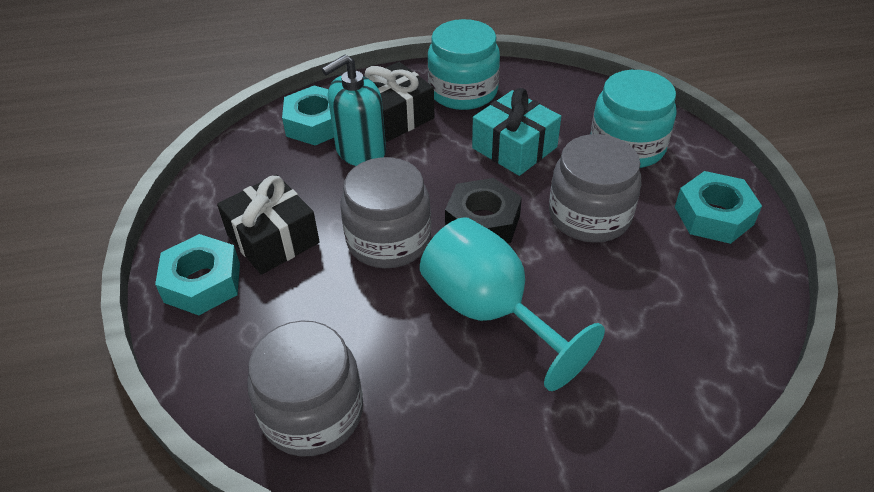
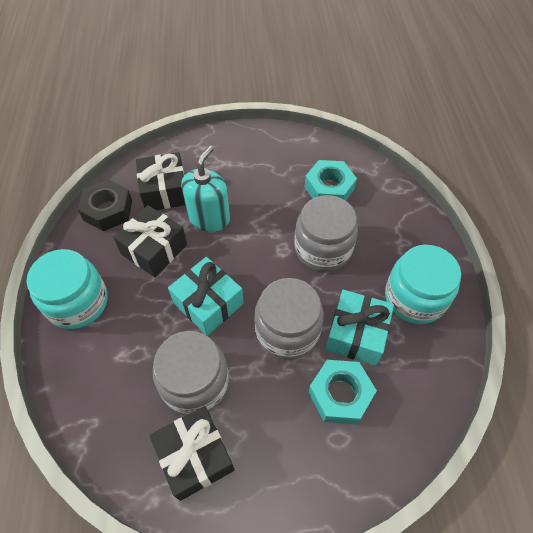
black gift: [217,174,320,275] [365,62,435,142] = 2 -> [113,205,187,277] [136,152,185,210] [150,406,234,501] = 3
turquoise gift: [472,88,561,176] = 1 -> [168,257,244,336] [325,290,394,366] = 2
turquoise goblet: [420,217,605,391] = 1 -> none = 0
turquoise nut: [155,234,240,315] [282,85,334,145] [675,171,762,244] = 3 -> [304,160,357,201] [308,360,377,424] = 2

